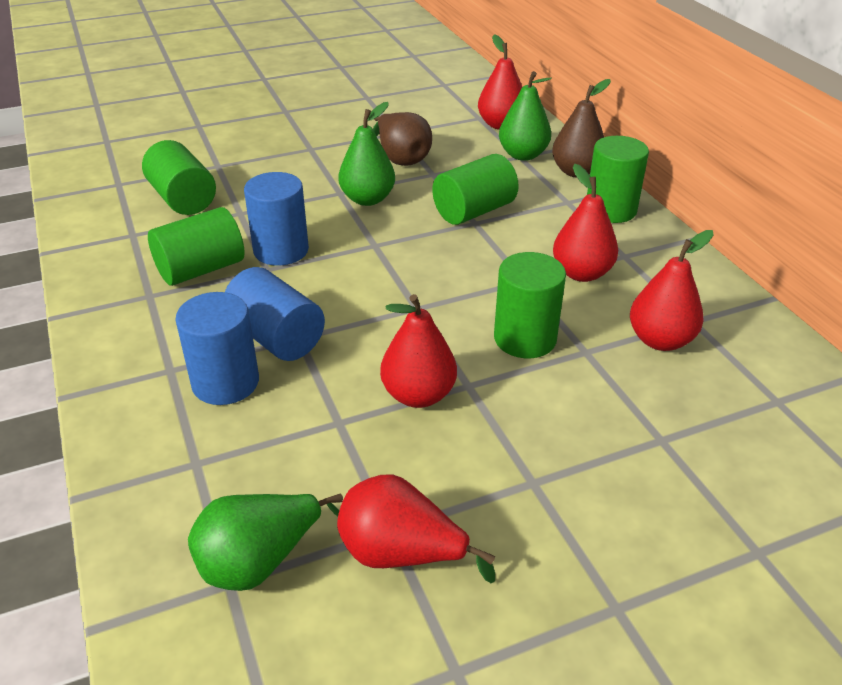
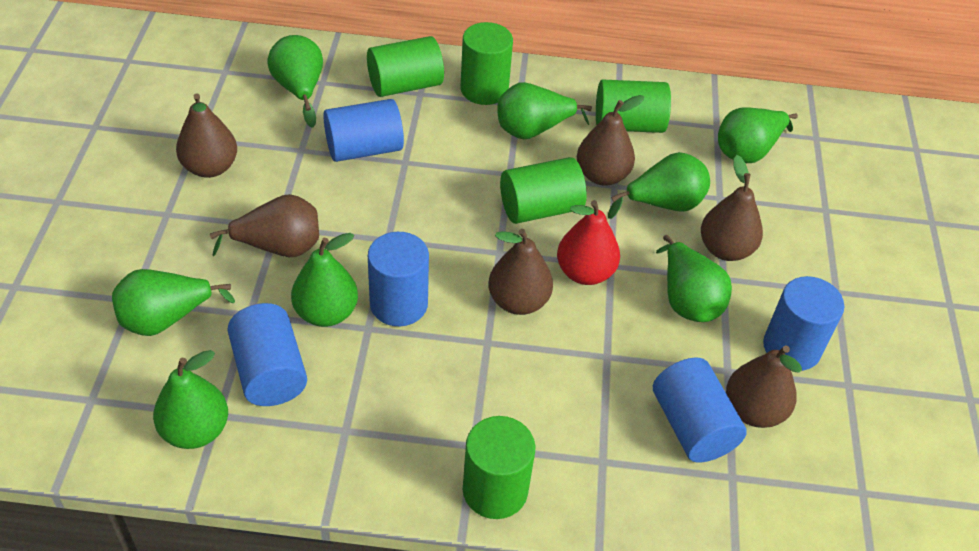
blue cylinder: [175,292,259,405] [225,267,325,361] [244,172,309,266] = 3 -> [227,303,307,406] [323,99,404,162] [368,232,429,326] [653,357,747,463] [763,276,845,371] = 5
brown pear: [373,112,432,166] [552,79,611,178] = 2 -> [176,93,237,178] [210,194,319,257] [488,229,553,315] [577,95,644,186] [701,155,763,261] [726,346,802,428] = 6
green pear: [188,494,343,591] [338,102,395,206] [499,71,552,161] = 3 -> [112,269,235,336] [153,350,228,449] [267,35,323,128] [291,233,358,327] [497,82,592,139] [608,152,710,219] [656,235,732,322] [718,107,798,163] = 8
red pear: [337,474,495,583] [380,294,457,408] [478,34,522,130] [553,164,618,282] [630,230,714,351] = 5 -> [557,200,620,285] = 1

